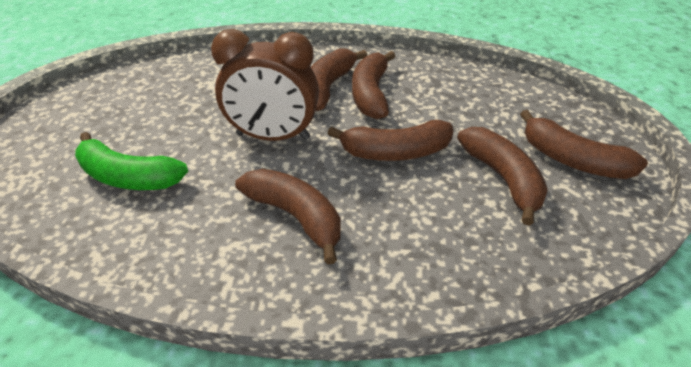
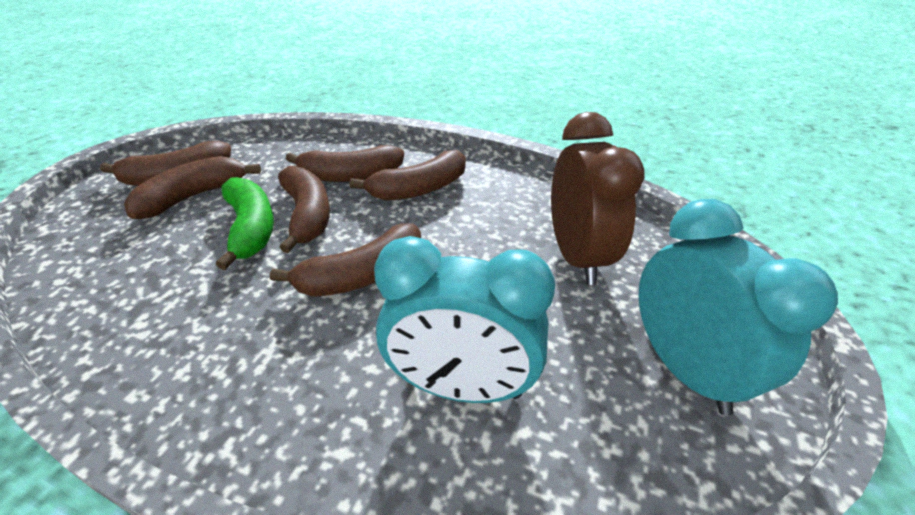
turquoise clock: none = 0 -> [374,236,555,403] [638,199,838,416] = 2

